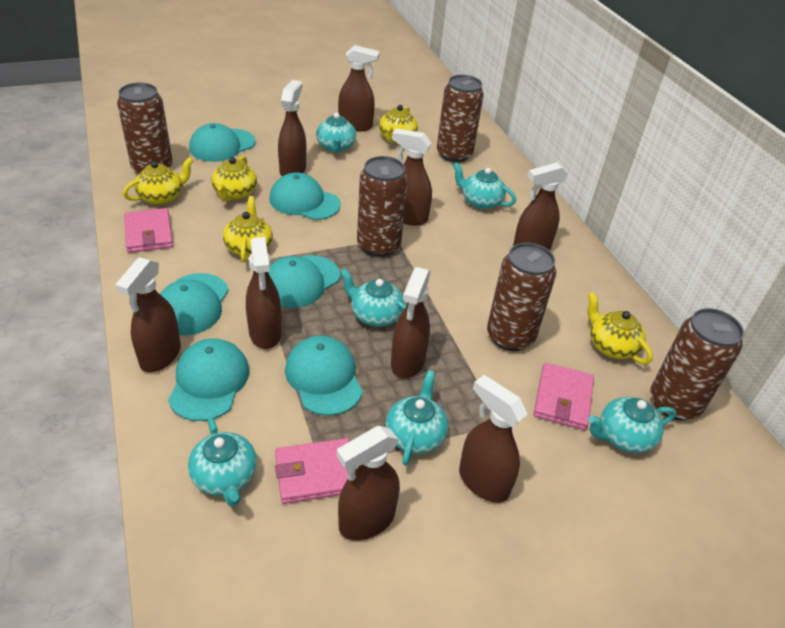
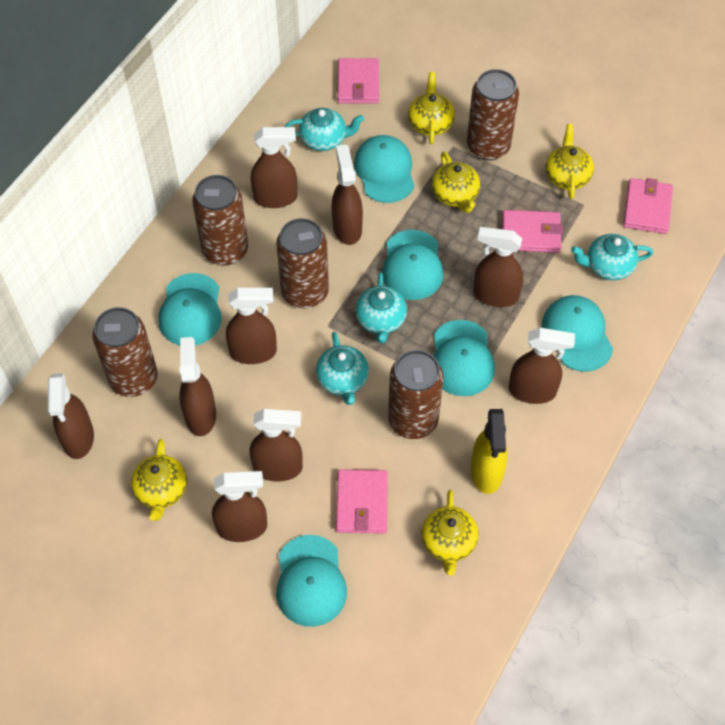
pink wallet: [124,208,173,253] [275,438,350,504] [534,363,594,430] = 3 -> [336,469,388,534] [337,58,379,104] [502,210,563,253] [623,178,673,234] = 4
turquoise teapot: [188,417,257,507] [316,112,356,153] [340,268,406,327] [386,370,448,466] [453,162,516,209] [588,397,676,453] = 6 -> [285,108,364,151] [316,332,369,405] [355,272,407,343] [571,234,653,280] = 4
yellow spray bottle: none = 0 -> [471,409,507,494] = 1

